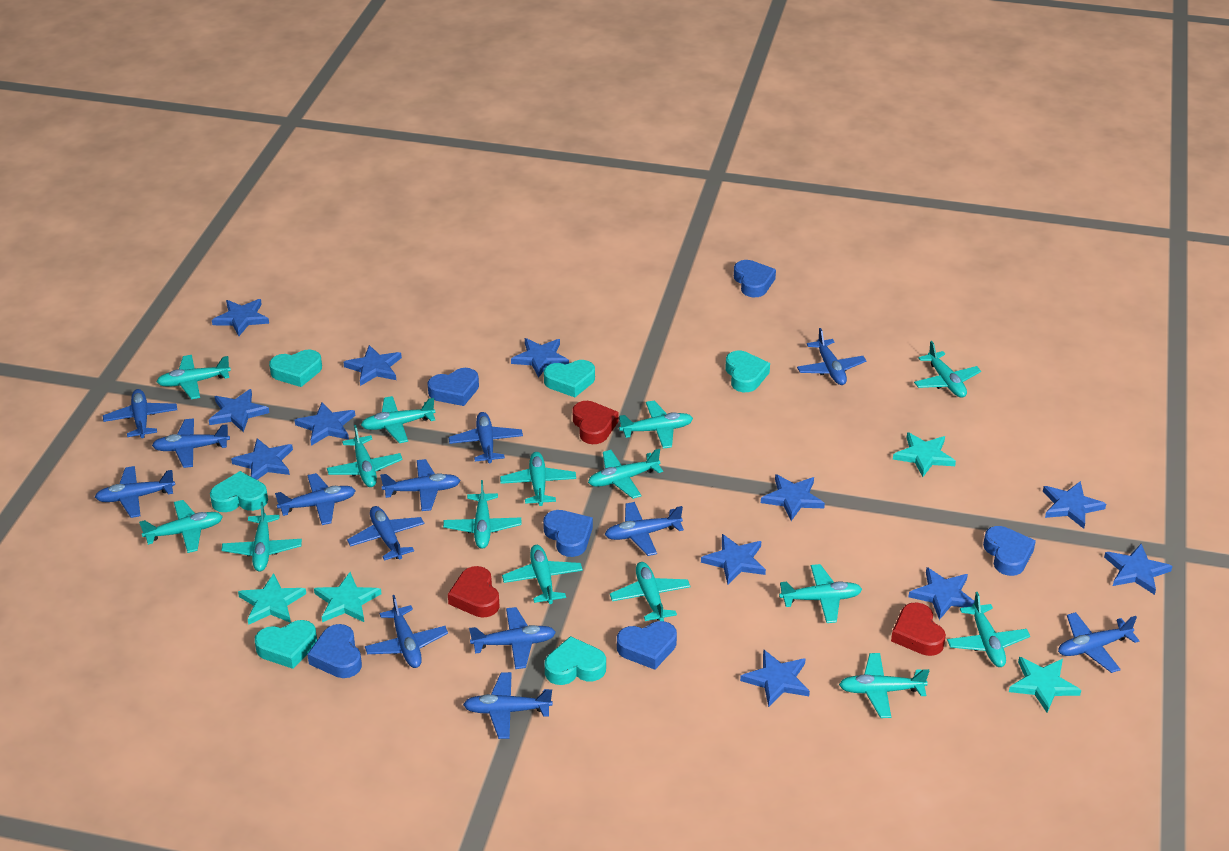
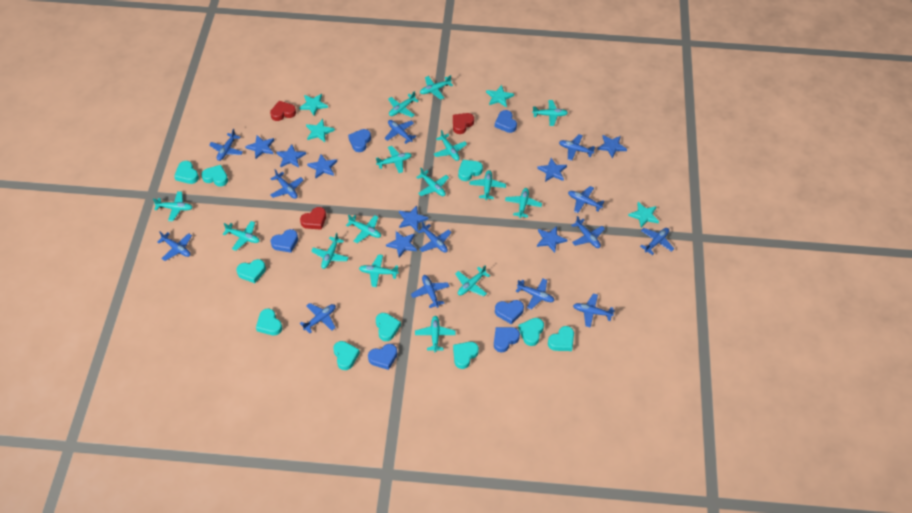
blue star: [209,389,270,432] [212,299,269,336] [231,438,293,480] [295,402,355,446] [343,345,402,386] [511,338,569,378] [701,534,766,584] [740,649,810,707] [761,474,825,521] [908,567,975,620] [1043,481,1106,529] [1104,544,1172,595] = 12 -> [245,135,274,159] [276,144,306,167] [307,154,337,179] [386,231,417,258] [399,206,429,232] [537,158,567,182] [537,226,567,253] [597,135,627,158] = 8
turquoise heart: [210,471,268,512] [255,620,317,669] [269,350,322,387] [544,360,595,397] [545,636,606,685] [726,351,770,392] = 6 -> [174,161,199,184] [201,165,228,187] [236,259,266,283] [256,309,282,335] [333,341,360,370] [376,313,401,341] [453,342,479,369] [458,160,483,181] [518,318,544,346] [548,326,574,351] = 10

